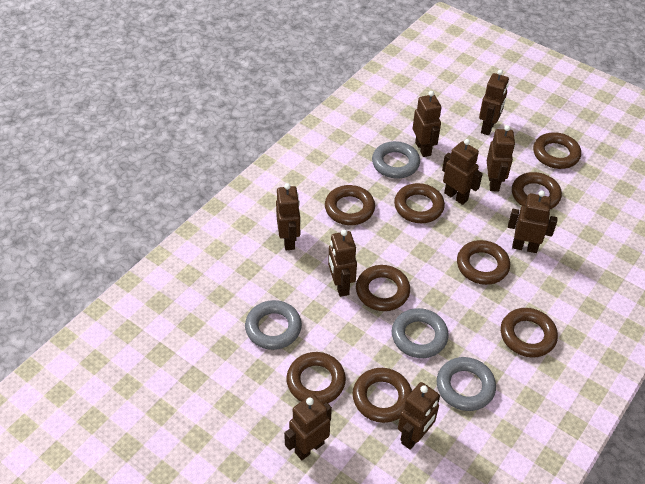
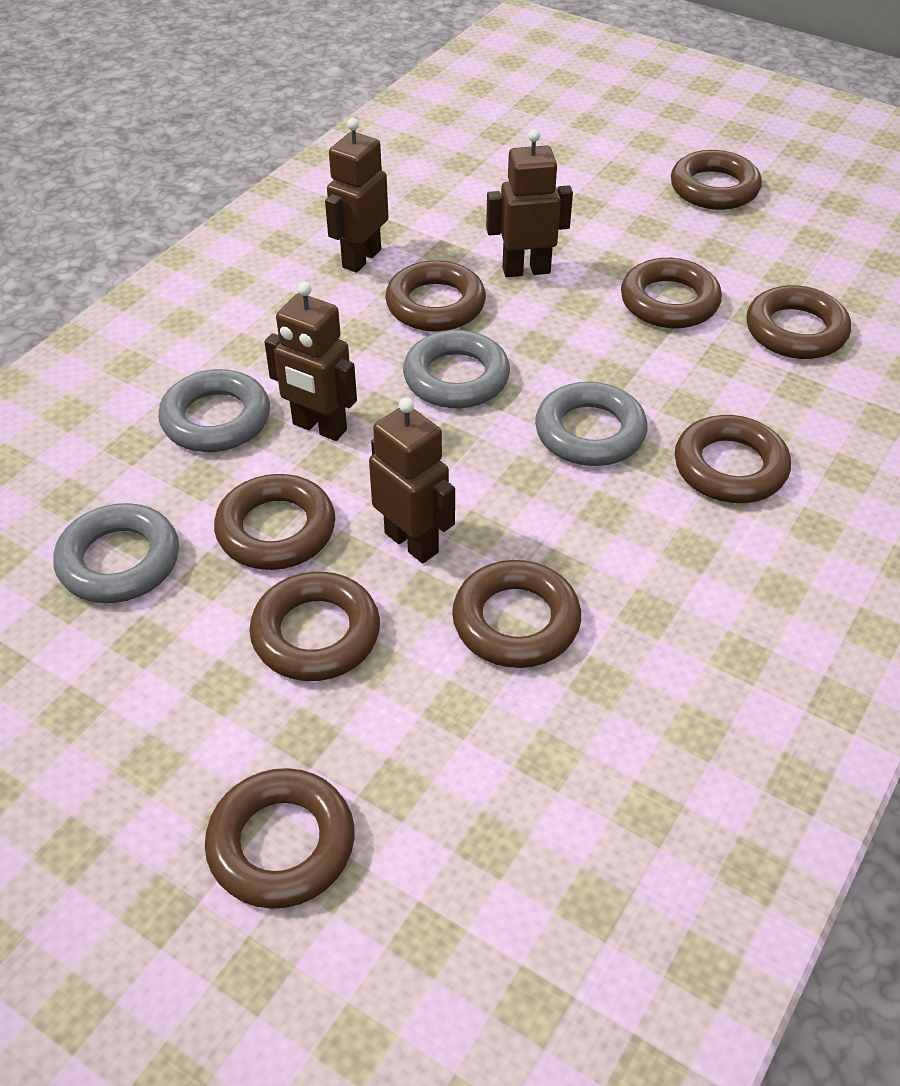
brown robot: [276,183,301,250] [284,394,332,460] [328,230,357,297] [398,382,440,450] [413,91,441,157] [442,139,483,205] [479,69,509,135] [487,125,515,192] [508,190,558,253] = 9 -> [264,282,357,441] [325,118,388,273] [369,397,455,563] [486,129,573,277] = 4

